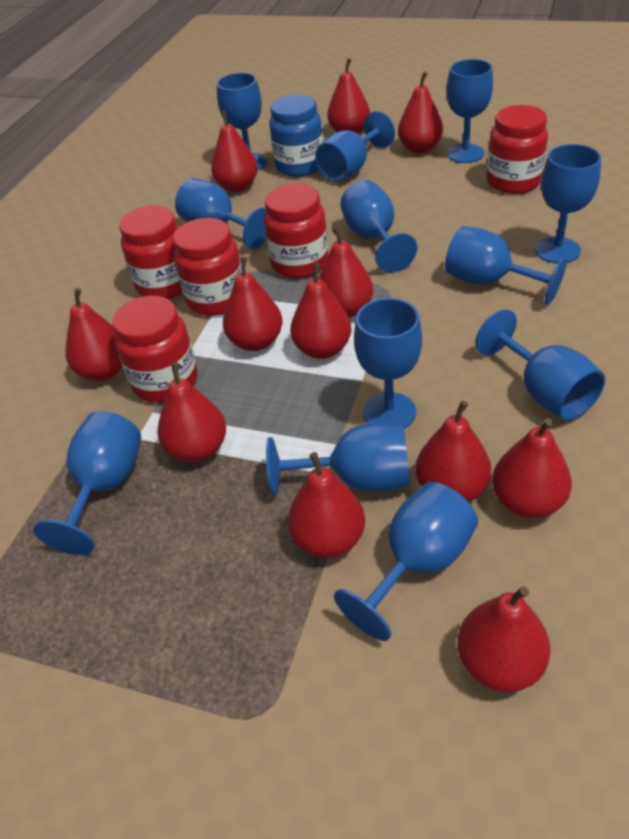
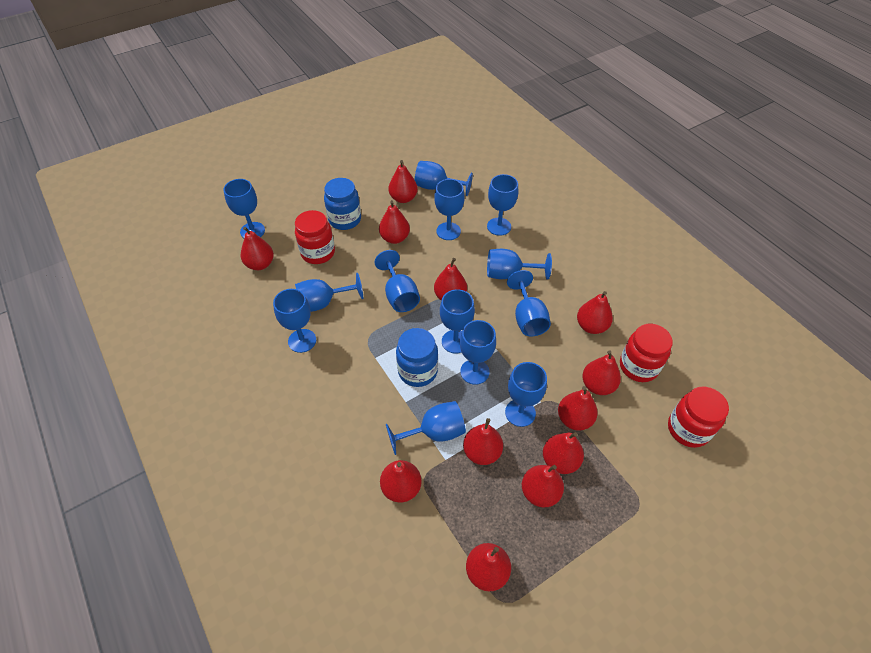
blue goblet: [33,411,141,555] [175,178,266,249] [216,73,267,170] [266,423,409,496] [315,111,395,182] [334,482,478,641] [340,180,417,272] [354,298,422,429] [445,226,567,305] [447,59,493,163] [475,309,605,421] [535,144,601,264] = 12 -> [224,179,265,238] [273,289,316,353] [295,273,363,312] [374,250,420,312] [386,401,466,455] [415,161,473,196] [434,179,465,240] [440,289,475,354] [460,320,496,385] [487,174,518,236] [487,249,552,280] [505,362,547,427] [507,270,551,336] = 13
blue jar: [269,94,323,177] = 1 -> [324,178,361,230] [396,328,438,387] = 2
red jar: [112,296,198,403] [119,205,183,299] [173,218,242,316] [264,183,328,278] [487,105,548,194] = 5 -> [295,210,335,264] [620,324,673,382] [668,387,729,448] = 3

